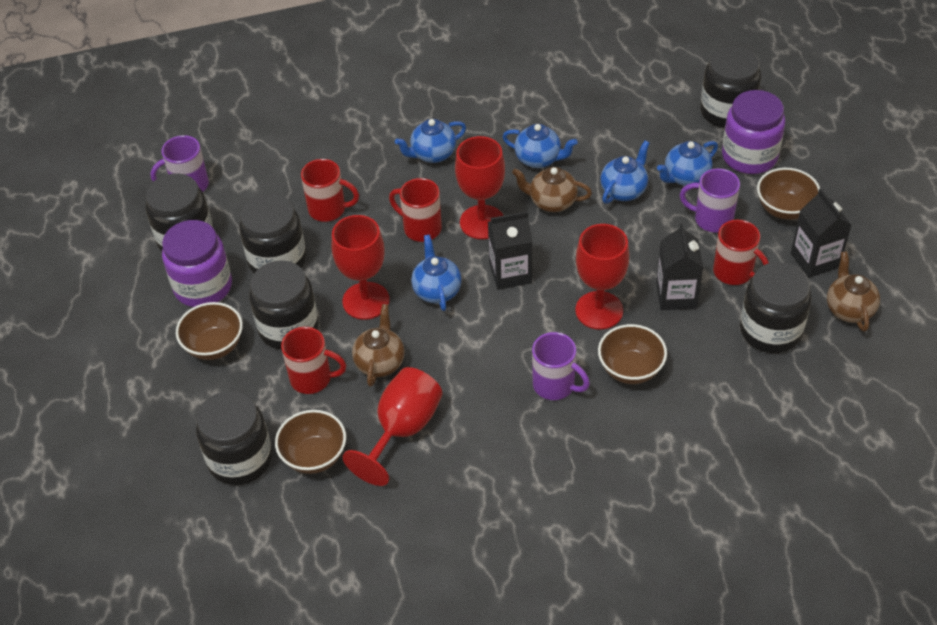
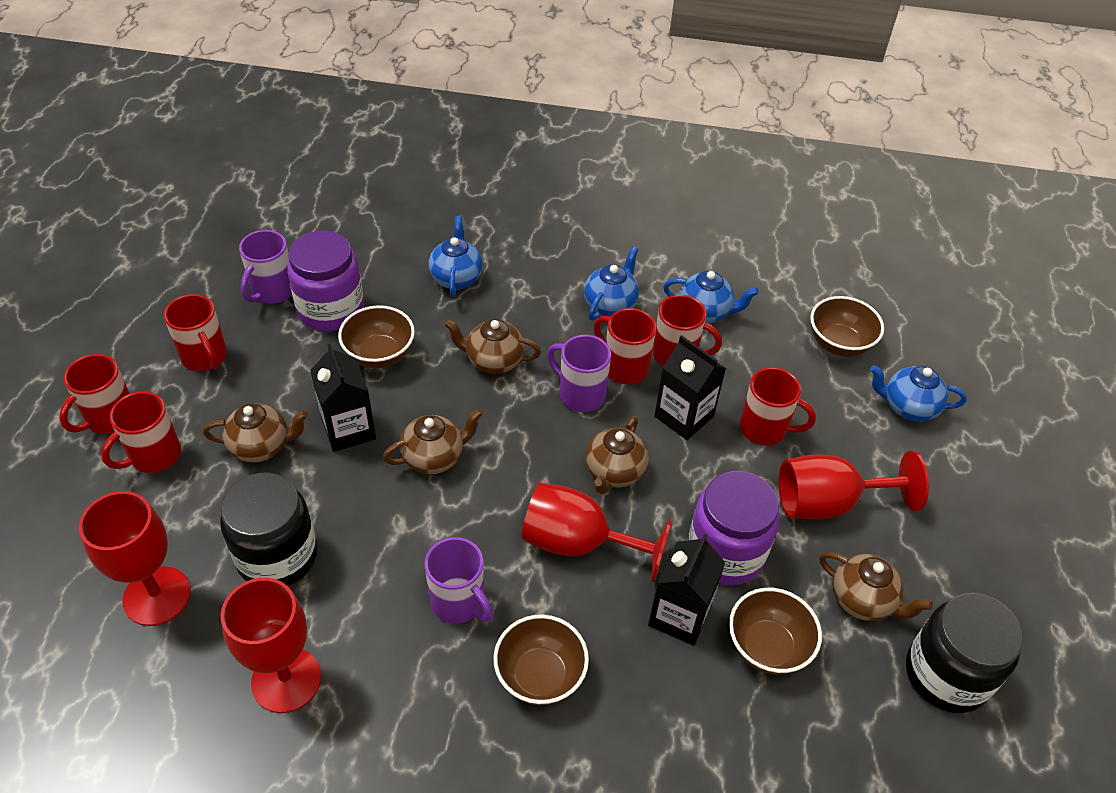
black jar: [146,173,213,252] [196,391,272,485] [239,194,306,273] [249,261,319,350] [700,46,761,128] [740,262,811,353] = 6 -> [220,473,317,586] [906,593,1024,713] = 2
blue teapot: [395,119,466,163] [411,235,462,311] [502,124,578,168] [600,141,649,204] [657,141,718,186] = 5 -> [429,216,483,296] [584,247,639,321] [663,271,759,323] [870,365,967,422] = 4
brown teapot: [352,304,404,387] [512,167,592,212] [827,252,880,331] = 3 -> [203,403,308,463] [383,409,483,474] [444,319,541,374] [586,416,649,494] [819,552,933,621] = 5
red mug: [281,327,346,394] [301,159,359,222] [389,178,442,242] [713,220,769,285] = 4 -> [59,354,130,434] [101,391,181,473] [164,294,227,371] [594,308,656,384] [653,295,722,366] [740,367,816,446] = 6

